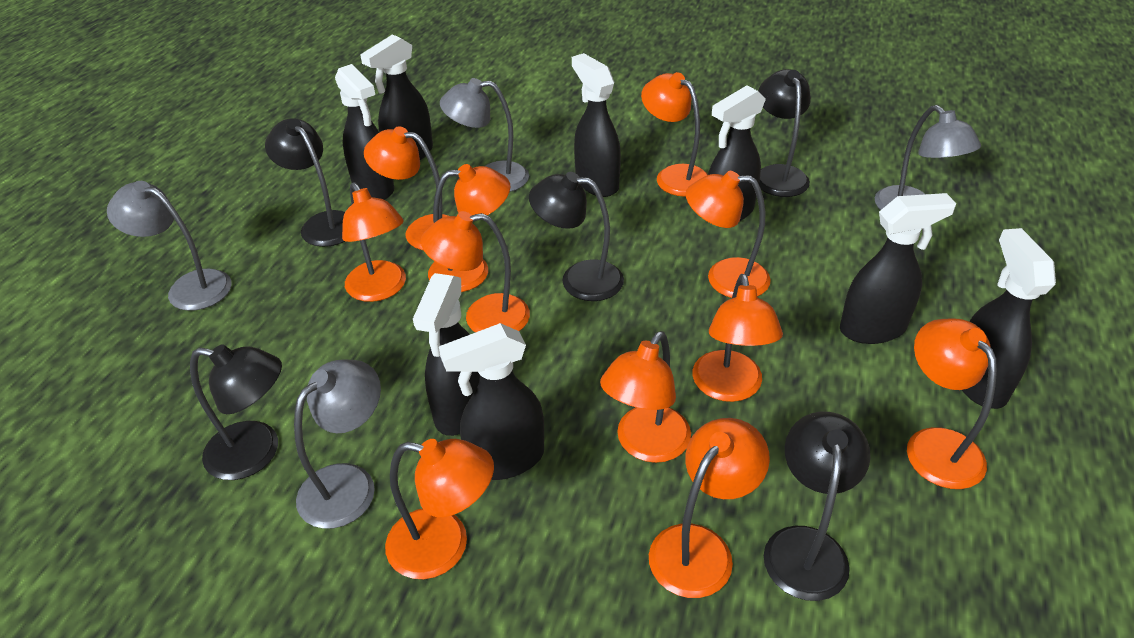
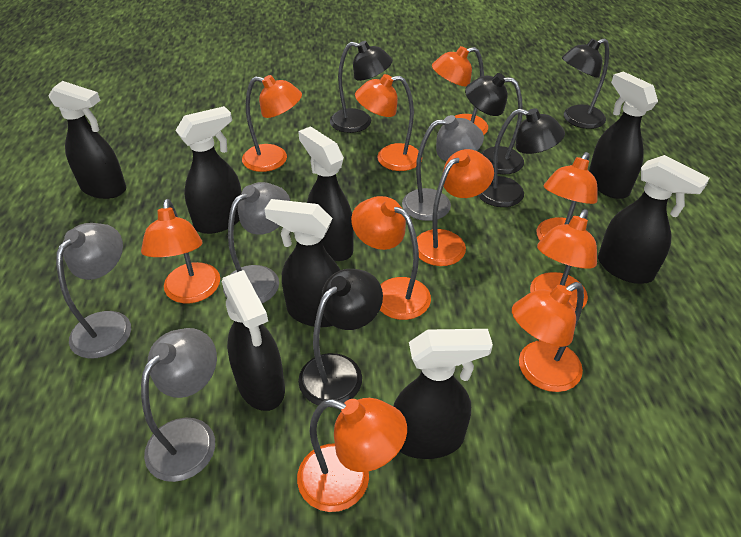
orange lamp: [342,182,406,302] [364,126,448,250] [385,439,494,579] [421,211,530,333] [428,164,510,292] [600,331,691,463] [641,72,708,197] [649,418,770,598] [686,171,771,298] [693,274,783,402] [907,318,997,489] = 11 -> [141,199,220,303] [242,75,302,172] [297,398,407,512] [351,196,431,320] [355,74,422,171] [417,149,494,266] [432,46,488,135] [512,282,584,392] [530,209,597,310] [537,152,598,241] = 10

